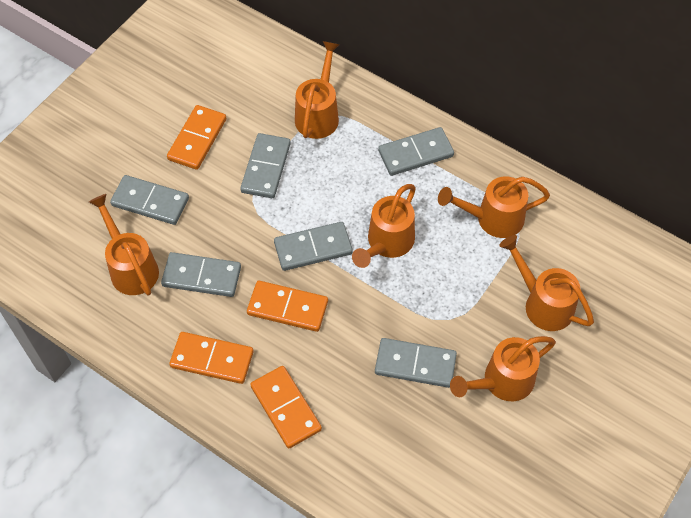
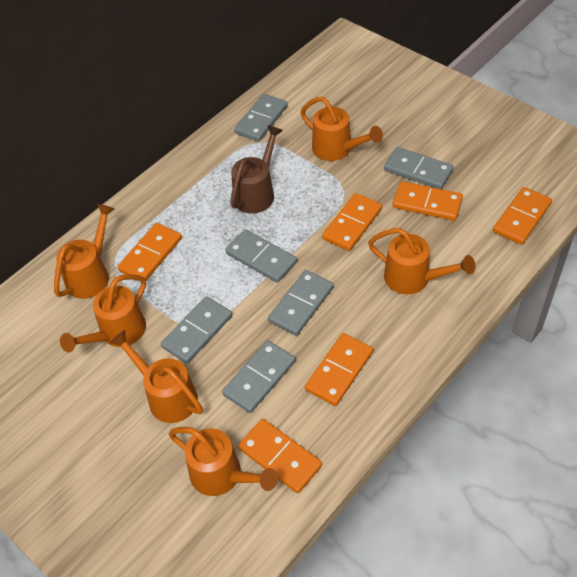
brown watering can: none = 0 -> [230,125,283,214] = 1
orange domino: [167,105,226,170] [169,332,254,384] [247,281,328,332] [250,366,322,448] = 4 -> [117,223,182,281] [238,419,322,493] [305,333,373,406] [322,193,382,251] [392,181,463,221] [493,187,552,245] = 6

